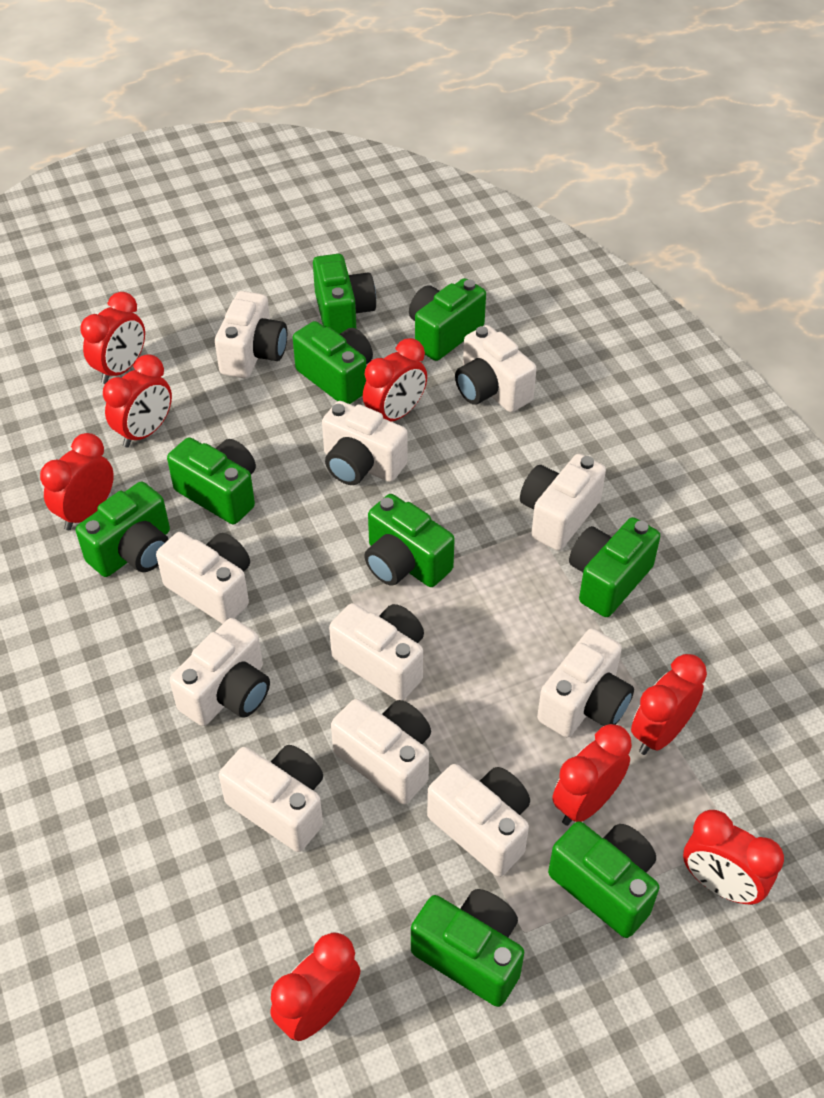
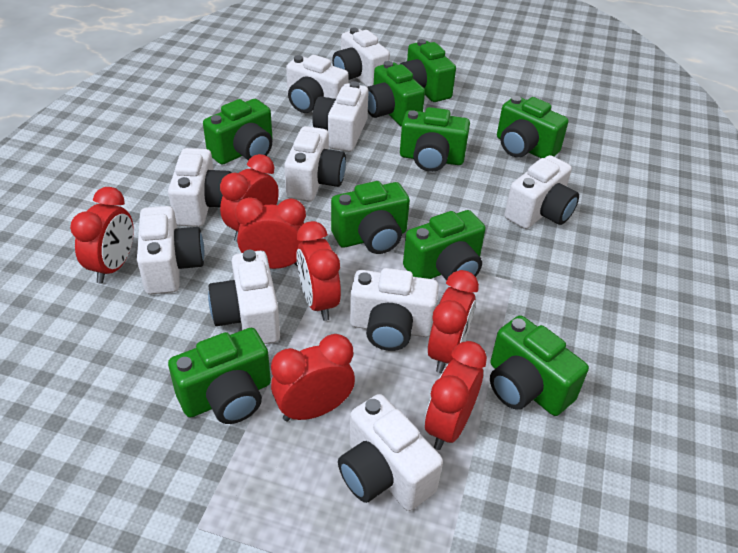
red clock: [40,433,114,530] [81,292,145,384] [103,354,172,448] [270,933,360,1041] [363,338,427,421] [552,724,632,826] [631,654,707,755] [683,810,784,905] = 8 -> [70,187,134,284] [220,154,279,242] [235,197,306,269] [271,334,355,422] [297,221,341,321] [425,341,487,450] [428,270,479,373] = 7
white camera: [156,532,250,624] [170,618,270,726] [215,291,287,378] [219,745,323,852] [322,401,408,485] [329,603,424,701] [331,699,431,804] [427,764,530,877] [455,325,536,412] [520,454,606,551] [537,628,634,737] = 11 -> [137,206,204,294] [168,148,231,227] [208,250,280,344] [284,126,346,202] [286,55,349,113] [312,81,369,152] [332,28,390,87] [338,394,443,511] [350,268,439,351] [505,155,579,229] = 10

